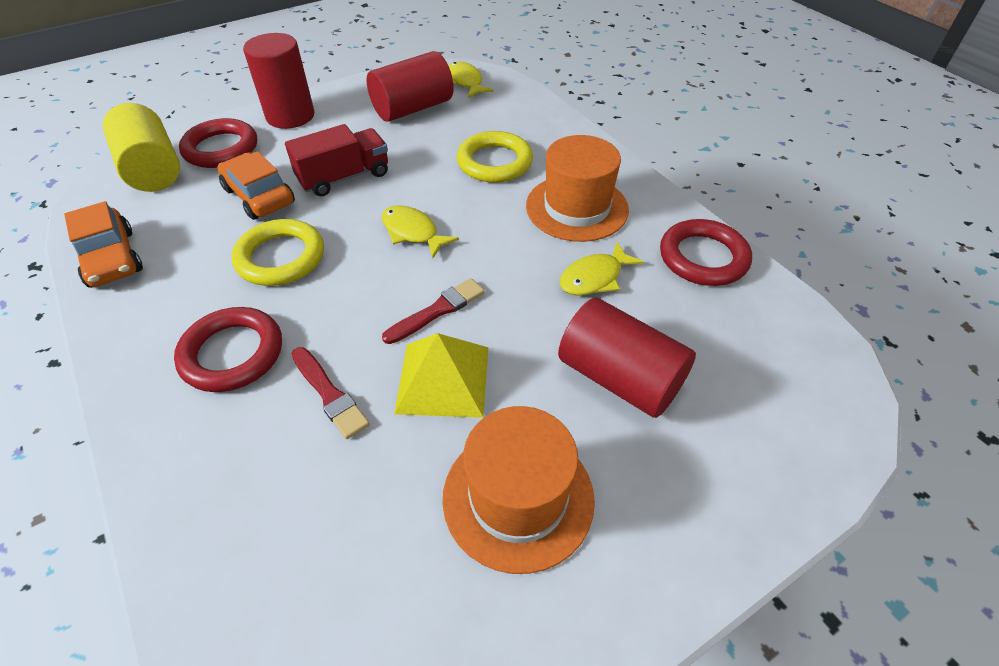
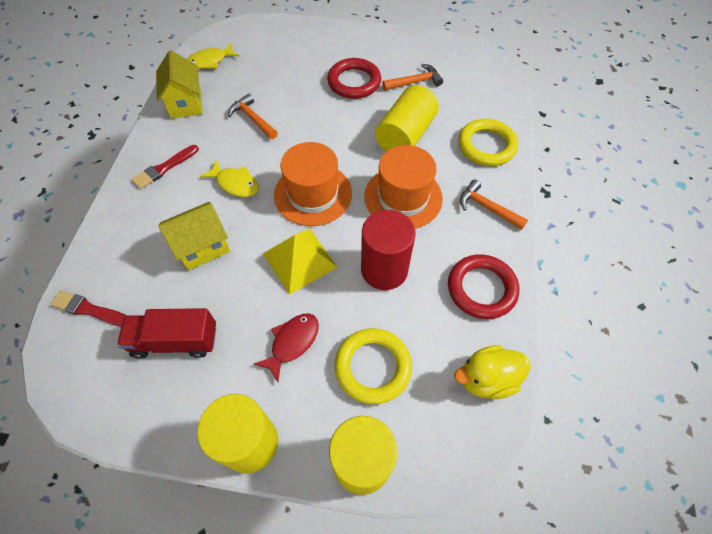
orange car: [64,201,143,288] [217,151,295,220] = 2 -> none = 0
orange hammer: none = 0 -> [228,94,278,139] [382,64,443,90] [460,179,528,230] = 3
red cylinder: [243,33,314,129] [367,51,454,122] [558,298,696,418] = 3 -> [361,210,416,290] = 1
red fish: none = 0 -> [254,313,319,382] = 1
red ring: [174,307,282,392] [179,118,257,168] [660,219,752,286] = 3 -> [327,58,381,99] [448,254,519,319] = 2
yellow cylinder: [103,103,180,192] = 1 -> [197,394,278,474] [329,416,397,495] [375,85,439,152] = 3
yellow duck: none = 0 -> [454,345,531,399] = 1
yellow fish: [382,205,459,258] [449,61,494,98] [560,242,644,295] = 3 -> [187,43,239,69] [200,159,259,197] = 2
yellow house: none = 0 -> [156,50,203,119] [158,202,230,271] = 2

